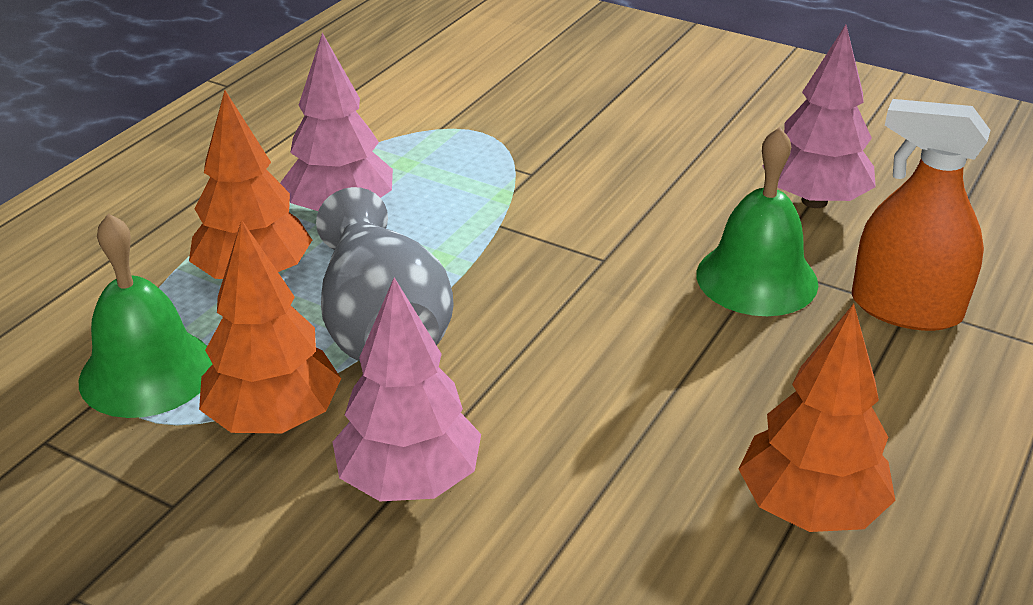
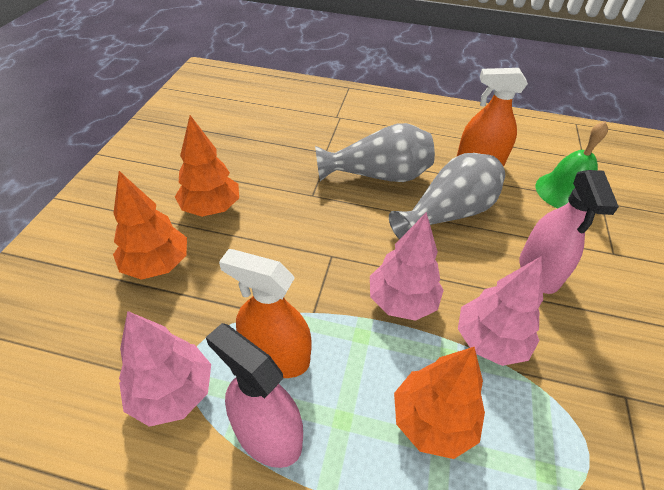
green bell: [79,213,212,418] [696,127,818,316] = 2 -> [536,121,608,209] = 1
grey vase: [316,187,454,361] = 1 -> [315,123,435,182] [389,153,505,239] = 2
orange spray bottle: [852,99,991,331] = 1 -> [219,249,312,378] [457,68,528,167] = 2
pink spray bottle: none = 0 -> [206,323,303,468] [520,170,619,294] = 2

